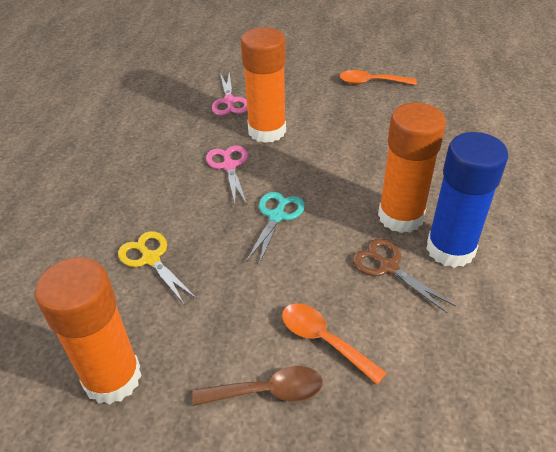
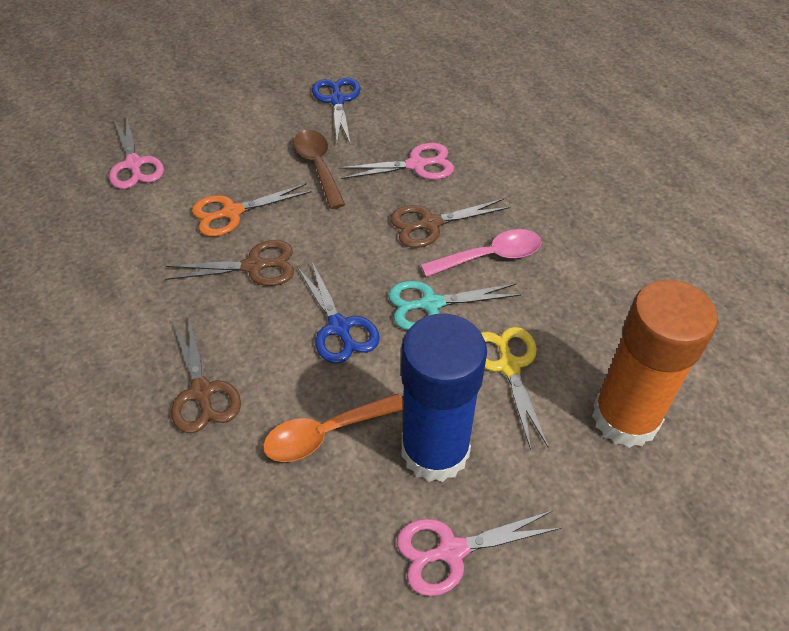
blue scissors: none = 0 -> [297,260,380,364] [312,77,361,145] = 2
brown scissors: [352,239,456,313] = 1 -> [165,240,294,286] [171,316,241,433] [390,199,510,248] = 3
orange glue stick: [35,257,142,405] [241,27,286,143] [378,103,446,233] = 3 -> [592,279,718,448] = 1
orange scissors: none = 0 -> [192,183,312,237] = 1
orange spoon: [282,303,387,385] [340,70,417,85] = 2 -> [263,394,403,462] = 1
pink scissors: [206,146,248,204] [212,72,247,116] = 2 -> [109,117,164,189] [339,143,454,180] [397,511,561,596] = 3
pink spoon: none = 0 -> [421,229,542,277] = 1

